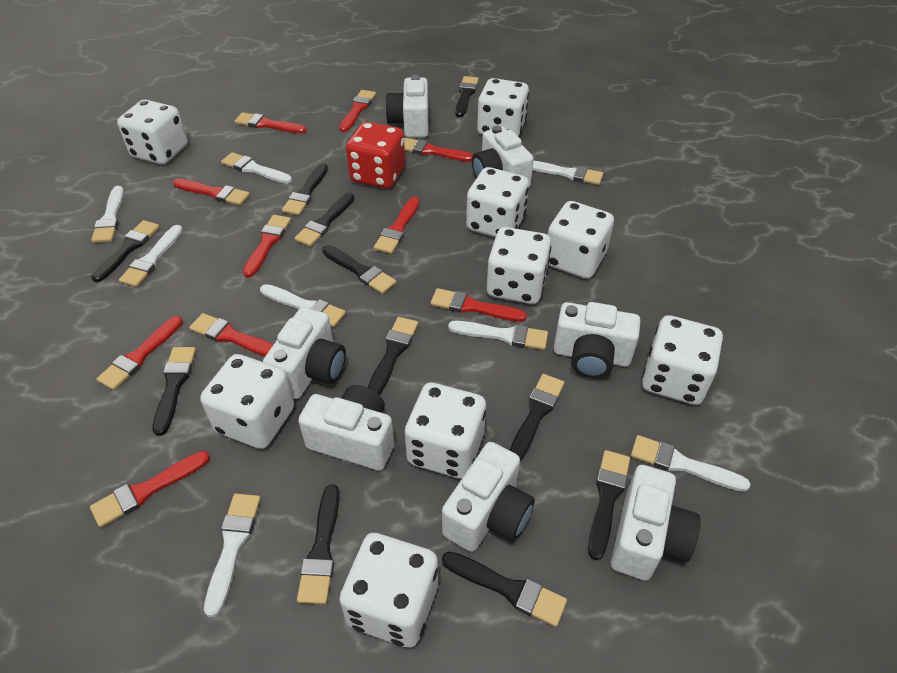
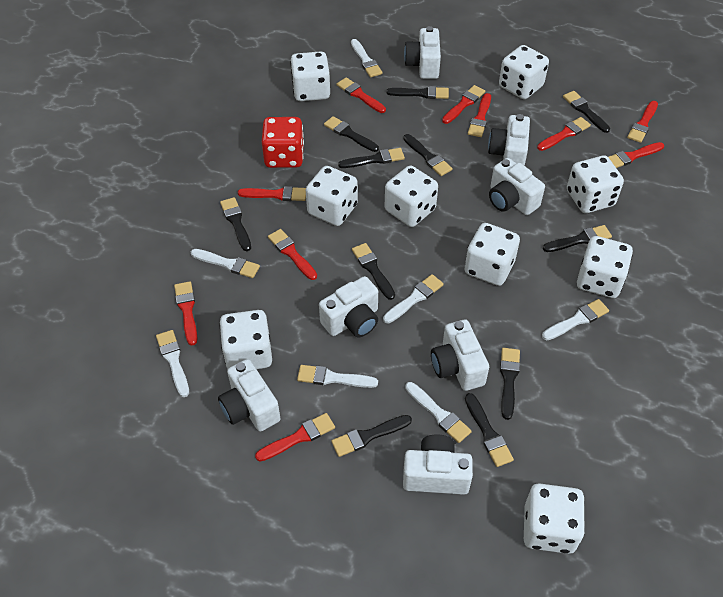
white brush: [91,186,124,243] [119,225,183,287] [204,494,261,617] [221,152,292,184] [260,284,346,327] [448,321,548,350] [533,160,603,185] [631,435,751,492] = 8 -> [156,330,189,397] [191,249,260,278] [297,365,378,388] [351,39,383,77] [383,274,444,324] [405,382,472,443] [542,299,609,340] = 7

